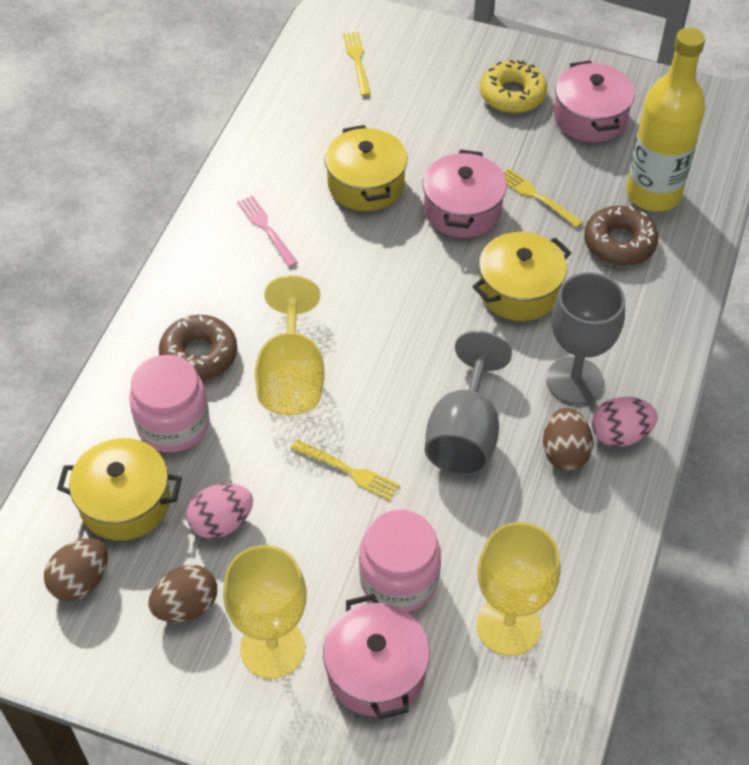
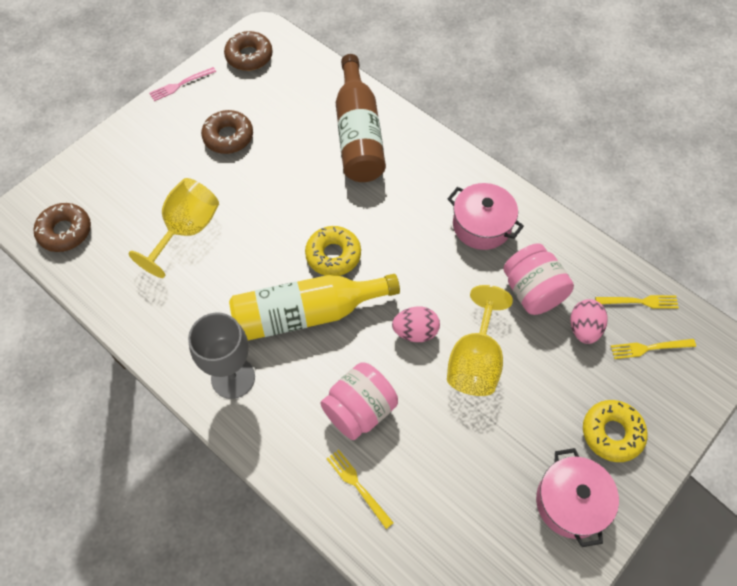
brown bottle: none = 0 -> [336,54,386,182] = 1
brown donut: [159,315,237,381] [584,206,658,266] = 2 -> [34,203,91,252] [201,110,253,154] [224,31,273,71] = 3
brown egg: [44,538,108,601] [148,565,217,622] [543,408,593,471] = 3 -> none = 0
grey goblet: [424,331,512,475] [546,272,625,404] = 2 -> [188,313,255,399] = 1
pink pot: [323,594,430,720] [423,150,507,238] [554,61,635,142] = 3 -> [447,183,524,250] [536,448,619,547] = 2
yellow donut: [480,60,547,113] = 1 -> [305,226,361,276] [583,400,648,462] = 2
yellow goblet: [223,545,307,679] [255,275,325,415] [477,522,561,656] = 3 -> [129,178,219,278] [447,285,513,396] = 2
yellow pot: [57,438,182,541] [324,125,407,211] [472,232,571,321] = 3 -> none = 0

